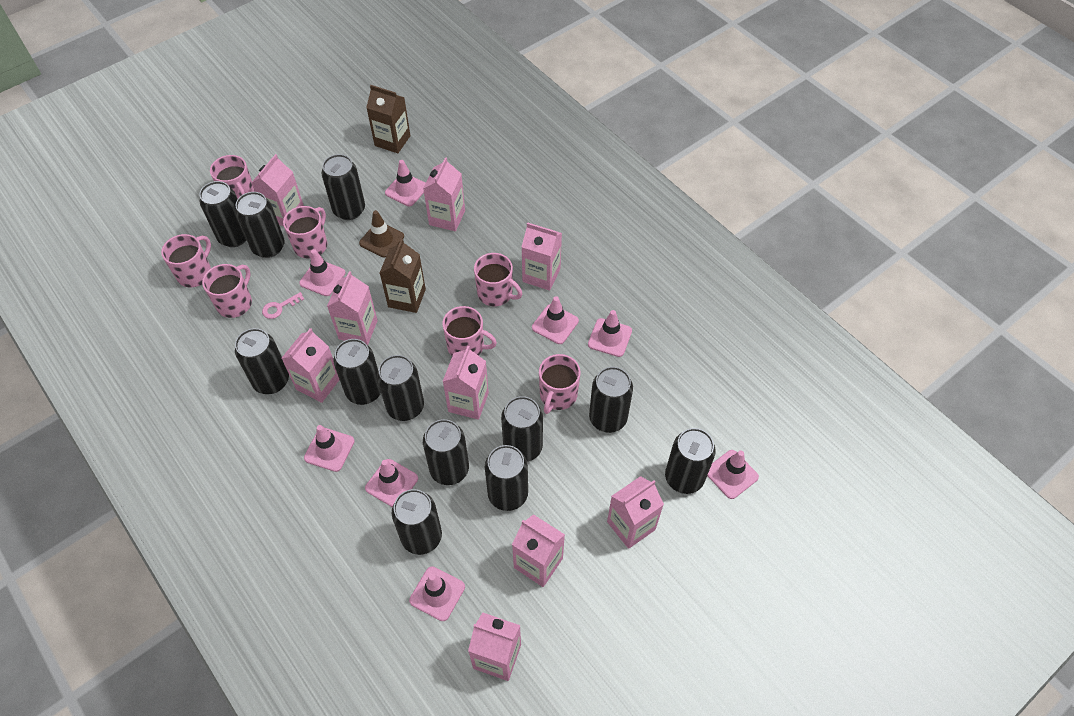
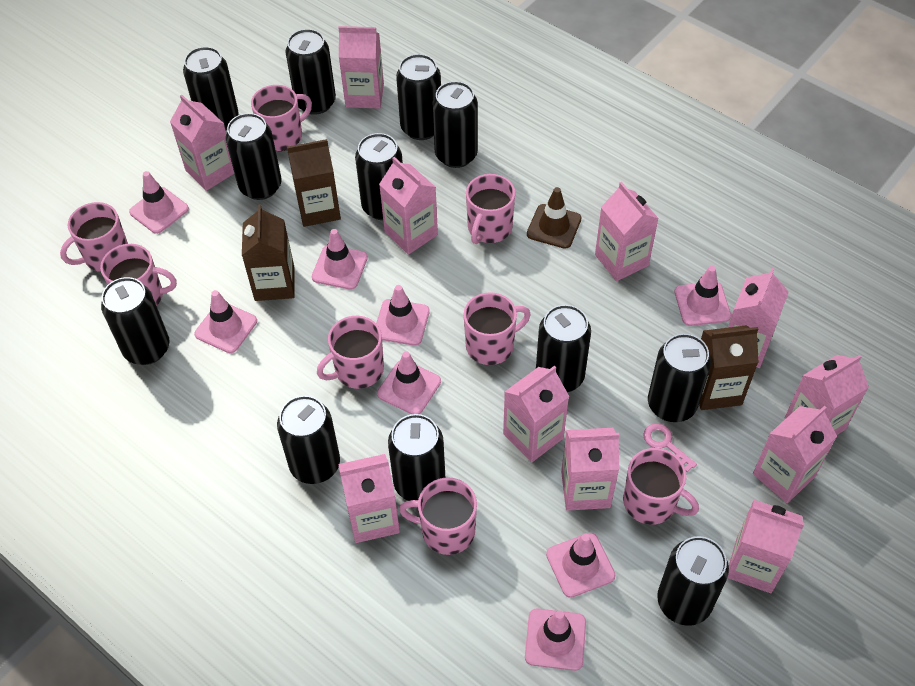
brown carton: [366,85,411,153] [380,239,426,313] = 2 -> [242,205,294,301] [287,139,341,227] [699,325,759,410] = 3
pink carton: [251,154,304,226] [282,328,339,403] [327,271,378,345] [423,157,465,231] [442,346,489,420] [468,612,521,681] [512,514,565,587] [521,222,562,291] [607,476,664,549] = 9 -> [170,94,234,191] [338,26,384,109] [338,454,400,543] [379,157,438,254] [503,366,569,463] [561,428,619,511] [595,182,659,281] [727,500,804,593] [728,268,789,368] [753,406,837,503] [785,355,869,435] = 11
pink mug: [161,234,211,287] [202,264,252,318] [210,155,255,199] [283,206,327,259] [442,306,497,356] [474,253,522,306] [539,354,581,414] = 7 -> [60,202,128,272] [100,244,177,306] [251,85,312,151] [317,316,384,389] [399,477,477,555] [464,292,531,365] [466,174,515,244] [623,448,699,525] = 8

